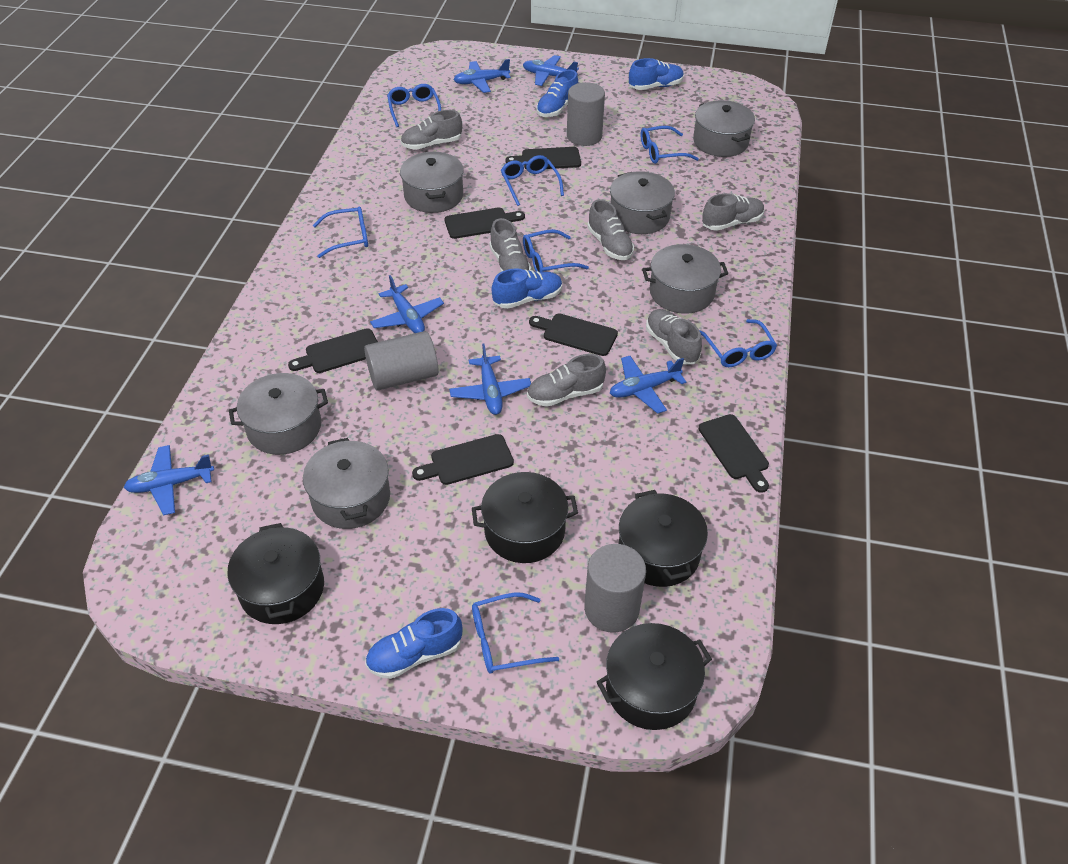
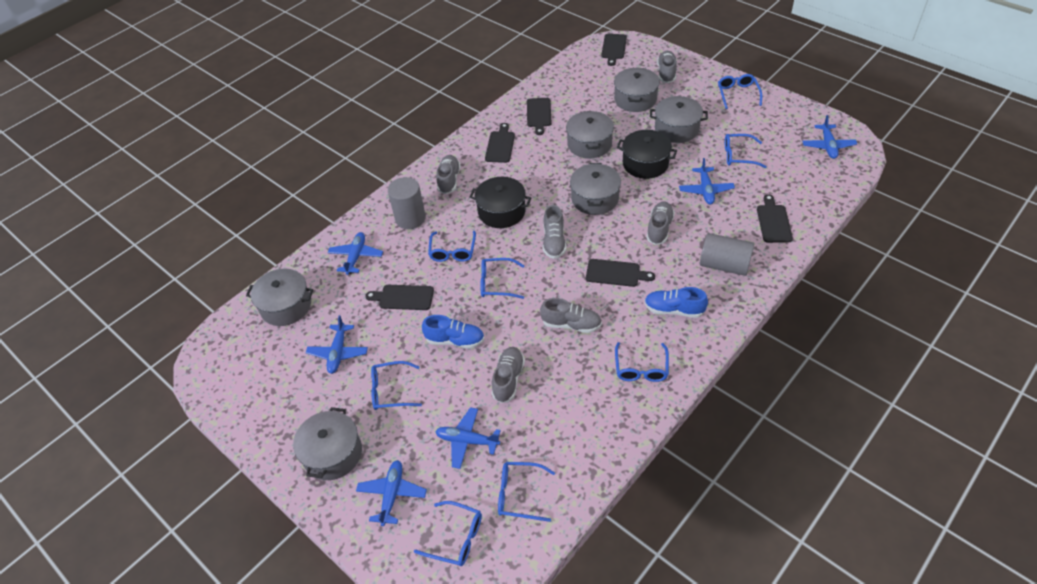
black pot: [227,523,324,624] [472,472,578,563] [597,623,712,730] [619,490,708,587] = 4 -> [469,177,531,228] [617,130,677,179] = 2
blue glasses: [313,207,368,258] [387,84,441,127] [472,592,559,674] [501,155,564,206] [523,229,589,272] [640,126,699,164] [699,319,777,367] = 7 -> [371,361,422,410] [414,501,482,566] [428,231,476,262] [480,258,525,299] [498,462,555,522] [615,342,669,382] [718,74,762,109] [725,134,767,168] = 8
blue shoe: [365,608,463,679] [491,268,562,309] [536,70,578,117] [629,58,684,90] = 4 -> [422,315,485,349] [644,287,708,318] = 2
grey cylinder: [364,331,438,391] [567,82,605,146] [584,544,646,633] = 3 -> [388,177,426,229] [700,233,754,276] = 2

